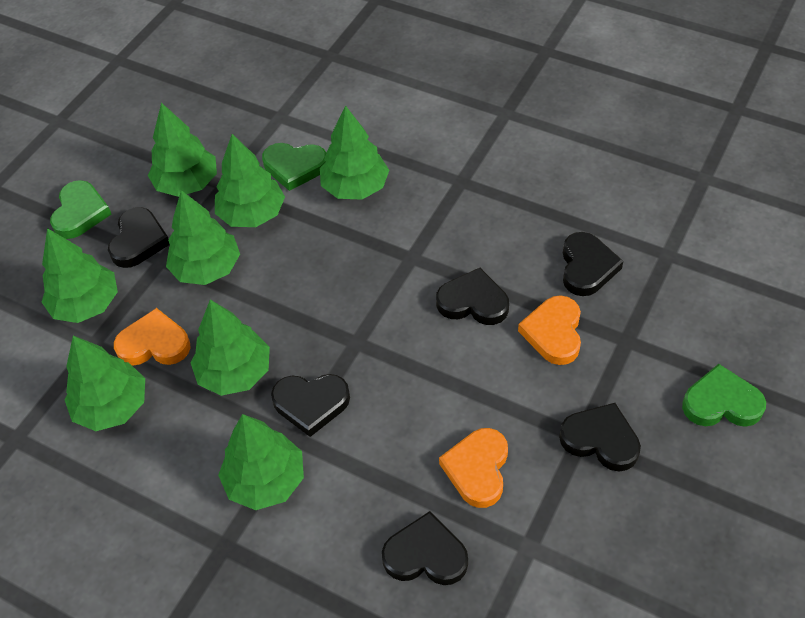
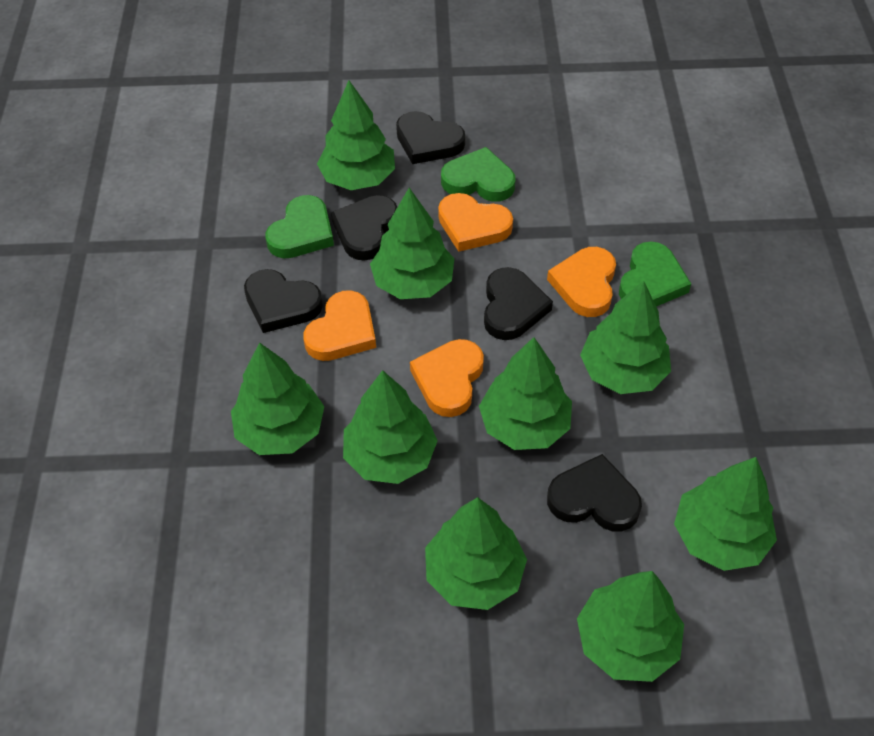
black heart: [108,207,170,268] [271,374,350,437] [382,511,468,585] [436,268,509,325] [559,403,641,471] [563,232,623,296] = 6 -> [244,269,323,333] [331,195,397,261] [396,111,465,164] [484,267,553,340] [547,454,642,532] = 5
green tree: [42,228,118,323] [64,336,145,431] [148,103,217,197] [166,190,240,285] [191,300,270,396] [215,134,285,227] [218,414,304,510] [320,105,389,199] = 8 -> [231,342,324,455] [317,80,395,190] [343,370,438,484] [370,188,455,299] [425,497,527,610] [479,337,572,450] [577,571,684,682] [580,281,671,394] [674,457,777,571] = 9
orange heart: [114,308,191,366] [439,428,508,508] [518,295,581,365] = 3 -> [303,290,376,361] [410,339,484,417] [438,193,513,252] [547,247,616,317] = 4

